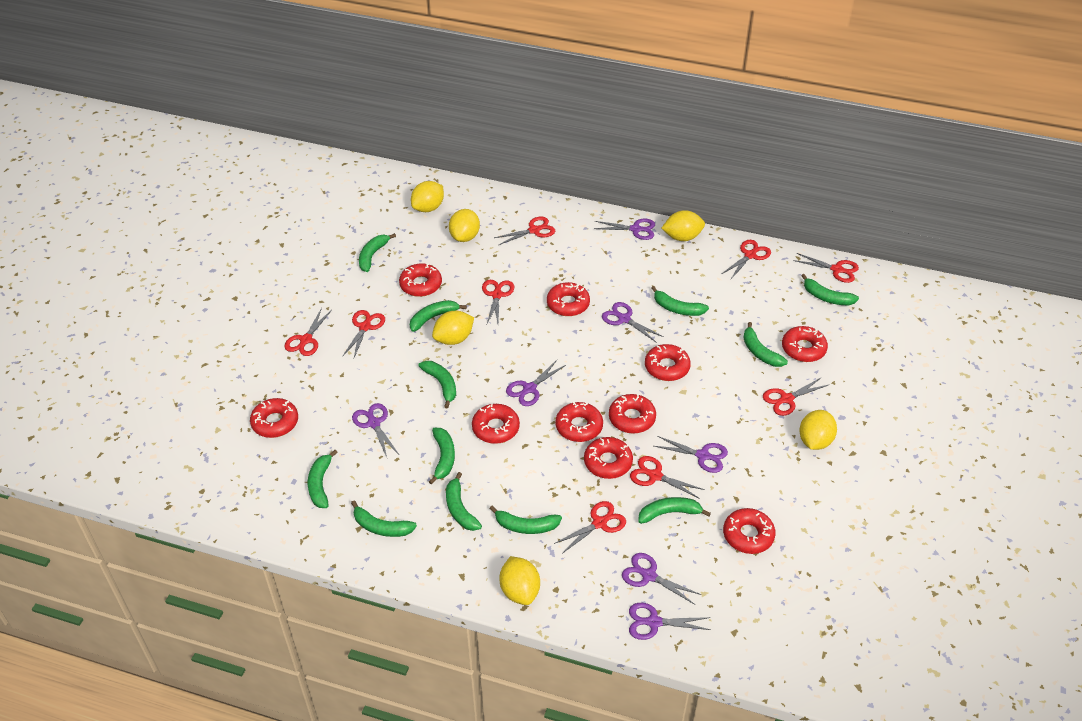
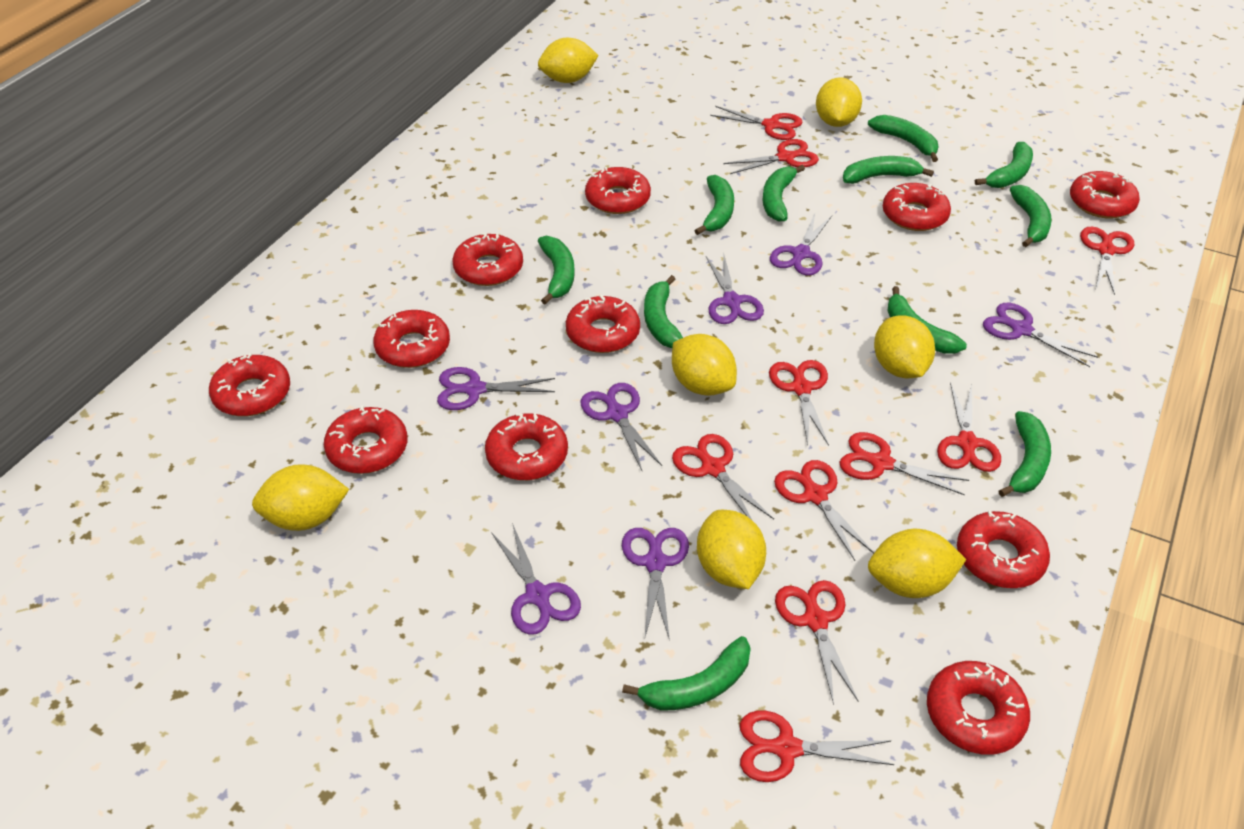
green banana: [308,450,338,508] [351,501,417,537] [359,233,396,272] [410,300,467,332] [418,361,456,409] [429,428,455,485] [446,472,482,531] [489,506,562,534] [638,497,711,524] [652,286,709,316] [743,322,788,367] [801,274,859,305] = 12 -> [538,236,575,305] [622,636,751,711] [644,275,683,348] [694,175,734,235] [762,165,805,222] [843,156,934,184] [868,115,938,162] [888,286,967,354] [975,142,1033,188] [998,411,1051,497] [1010,185,1052,247] = 11
red donut: [250,398,298,438] [399,263,442,297] [472,404,520,444] [547,282,590,316] [556,402,603,442] [584,437,633,479] [609,394,656,434] [645,344,691,381] [723,508,775,554] [782,326,828,362] = 10 -> [209,353,290,416] [324,405,408,474] [373,310,450,368] [452,233,523,286] [485,413,568,480] [566,295,640,353] [585,167,651,214] [883,183,951,231] [927,661,1030,755] [957,510,1050,588] [1070,171,1140,218] = 11
red scissors: [284,308,332,356] [342,310,385,360] [482,280,514,324] [494,216,555,245] [554,501,626,554] [630,456,705,499] [722,240,771,279] [763,377,830,416] [794,253,859,283] = 9 -> [672,434,774,521] [710,106,803,140] [723,139,819,174] [740,711,894,782] [769,360,829,446] [774,460,874,561] [775,580,858,705] [839,432,969,495] [937,382,1001,472] [1080,227,1134,295] = 10
yellow lemon: [411,181,444,212] [432,311,474,345] [449,209,480,242] [499,556,540,605] [662,210,705,241] [799,410,837,450] = 6 -> [252,464,349,531] [538,38,599,83] [672,334,737,396] [697,510,766,589] [816,77,862,127] [868,529,966,598] [874,315,935,378] = 7

